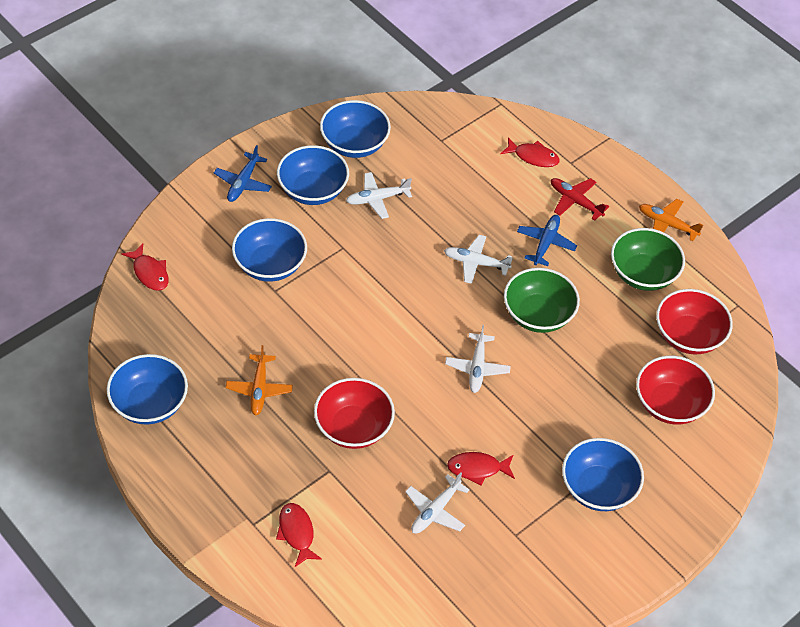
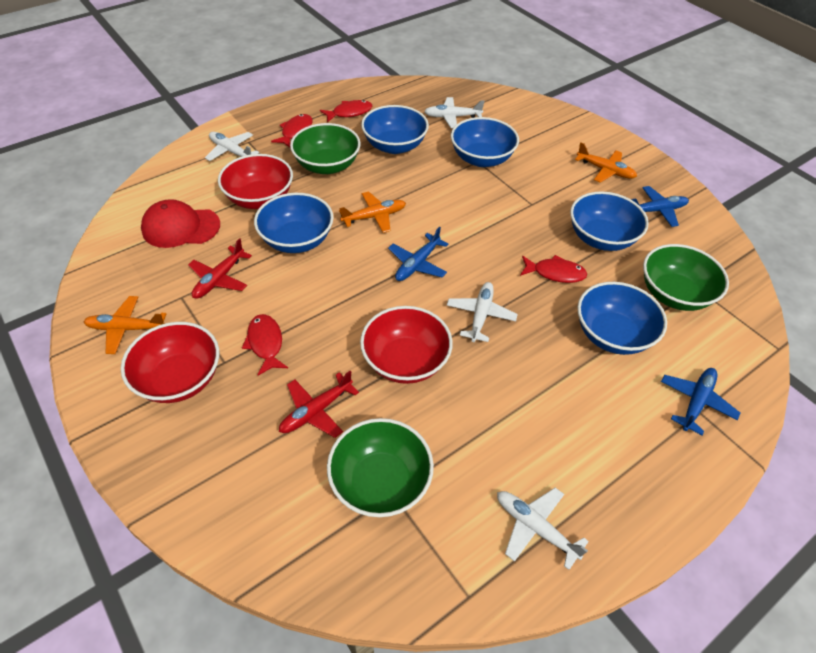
blue plane: [214,145,272,202] [517,215,577,266] = 2 -> [388,226,448,281] [632,186,689,227] [661,368,740,435] = 3
green bowl: [504,268,580,333] [611,228,685,291] = 2 -> [290,123,361,174] [327,418,434,517] [643,244,729,311] = 3
orange plane: [226,345,293,415] [639,199,703,241] = 2 -> [84,296,167,354] [339,192,406,233] [575,142,637,183] = 3
red cap: none = 0 -> [141,199,220,248] = 1
red plane: [551,178,609,221] = 1 -> [188,238,252,299] [279,371,359,438] = 2

